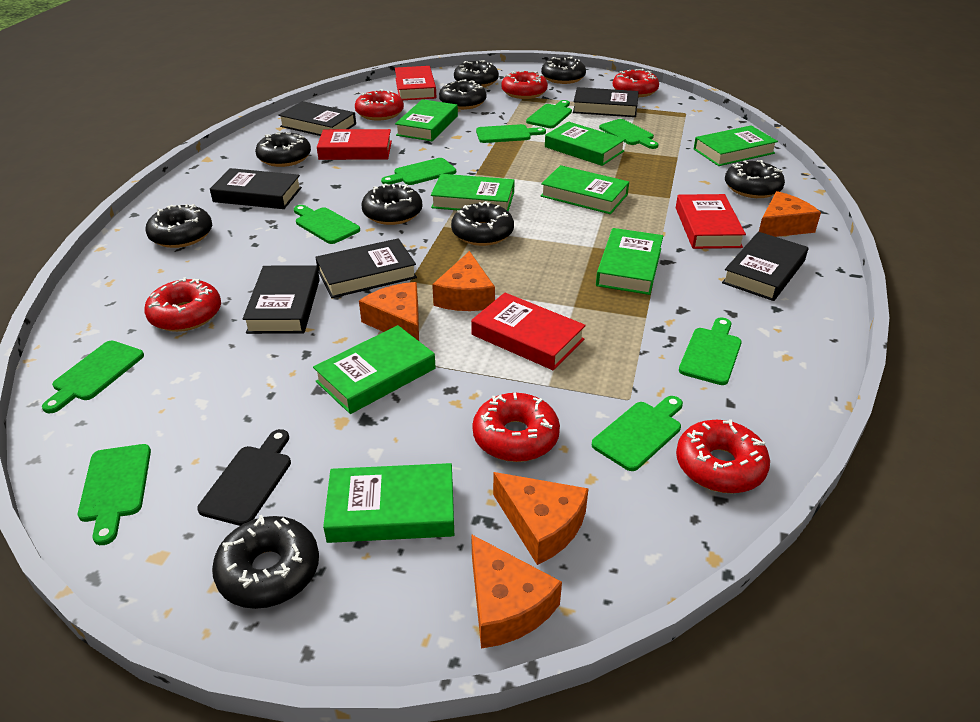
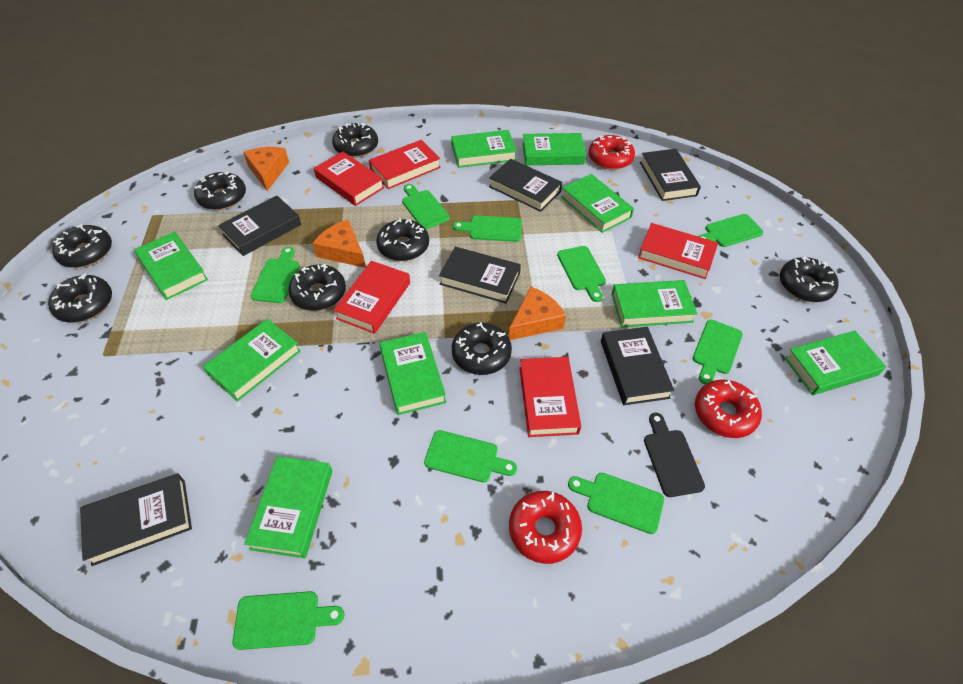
black donut: [146,204,212,248] [212,515,319,609] [255,132,311,167] [361,183,422,225] [439,79,486,110] [451,201,514,246] [454,60,499,87] [541,57,586,84] [725,160,785,198] = 9 -> [48,273,112,323] [52,224,112,268] [194,171,246,210] [288,264,346,311] [332,123,378,157] [376,218,429,261] [452,322,512,375] [780,257,838,302] = 8
green book: [313,325,436,414] [323,463,454,543] [395,99,458,141] [431,174,514,211] [541,165,629,214] [545,122,626,166] [596,228,663,295] [694,126,778,166] = 8 -> [134,232,208,300] [203,319,301,402] [244,456,332,558] [379,332,446,415] [451,130,517,168] [522,133,586,165] [561,174,634,233] [612,280,698,327] [784,331,886,395] = 9
orange cheese: [359,282,419,341] [432,251,495,311] [471,534,562,649] [493,472,589,565] [759,191,821,237] = 5 -> [243,147,289,191] [313,220,366,268] [509,286,566,340] = 3
red book: [317,129,392,160] [395,66,436,100] [471,293,586,370] [676,194,746,249] = 4 -> [314,152,385,206] [333,261,410,334] [369,140,441,189] [519,357,581,437] [638,223,718,279] = 5
red donut: [144,277,221,332] [355,89,404,121] [472,393,560,462] [501,71,548,99] [613,69,659,97] [676,419,770,493] = 6 -> [509,491,582,564] [588,135,635,170] [695,379,762,438] = 3

